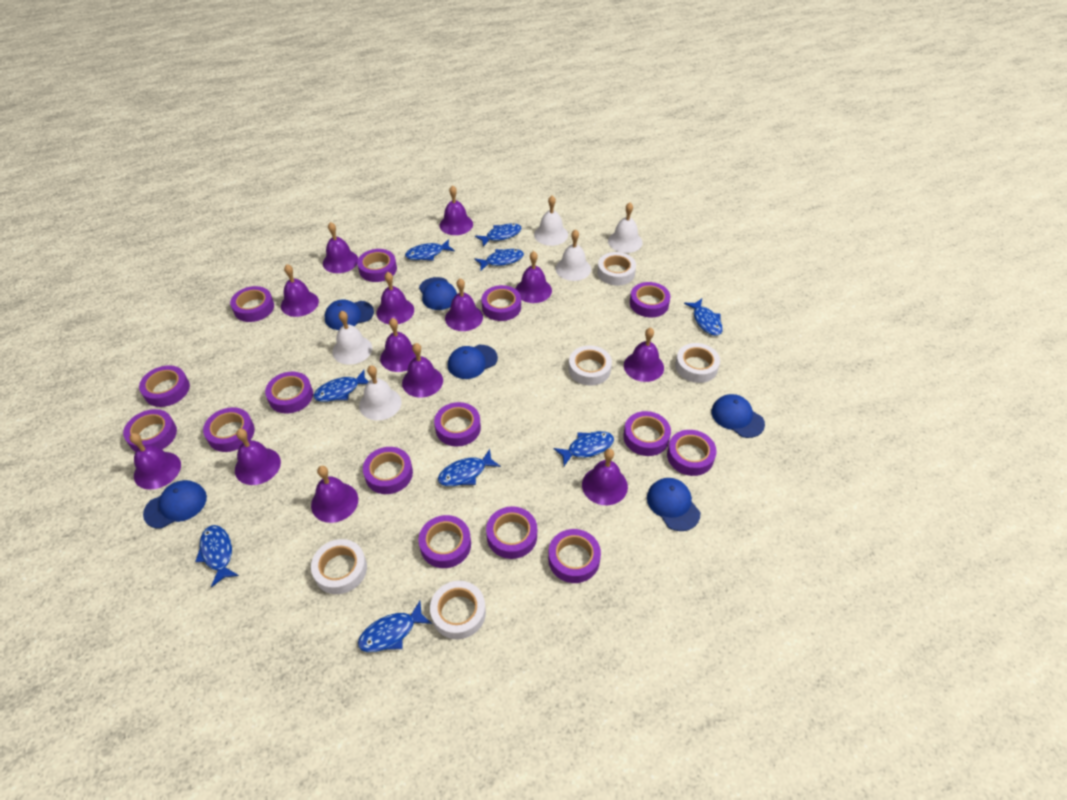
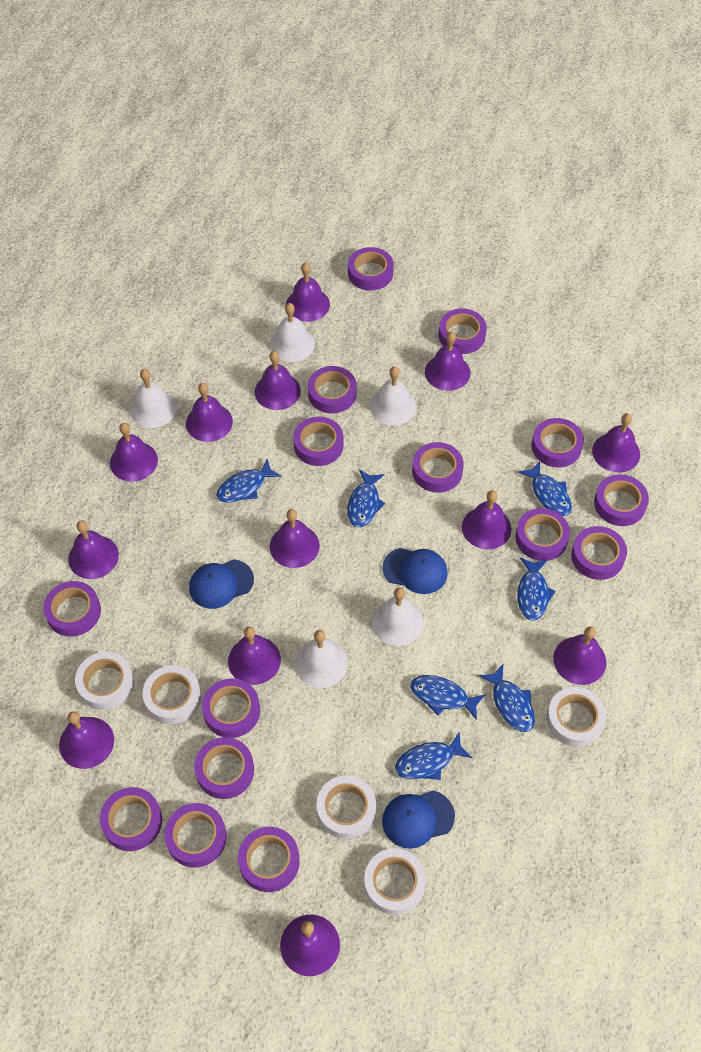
blue cap: [143,480,207,529] [324,300,374,330] [419,277,457,310] [448,345,498,379] [647,478,700,531] [712,394,765,438] = 6 -> [189,559,254,609] [382,548,448,594] [382,790,455,849] = 3
blue fish: [195,525,239,587] [313,370,369,402] [358,601,432,652] [405,239,455,261] [438,449,501,486] [474,249,524,271] [475,223,522,247] [553,431,614,466] [684,299,723,336] = 9 -> [216,459,282,503] [347,470,386,527] [395,731,472,780] [410,675,486,720] [479,665,535,732] [517,557,556,621] [518,461,572,516] = 7

